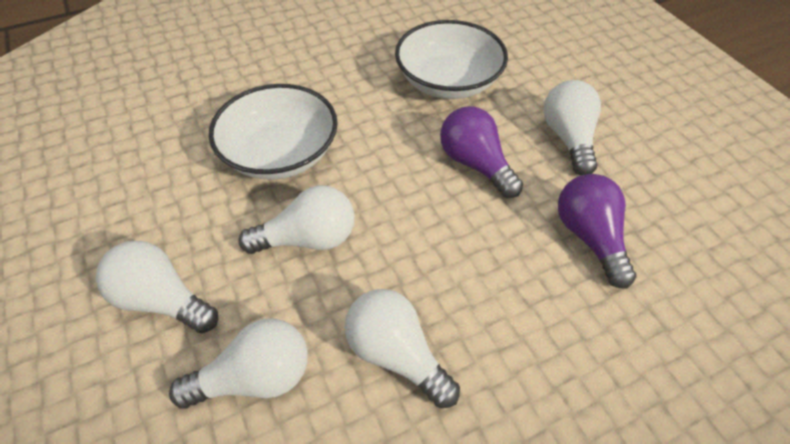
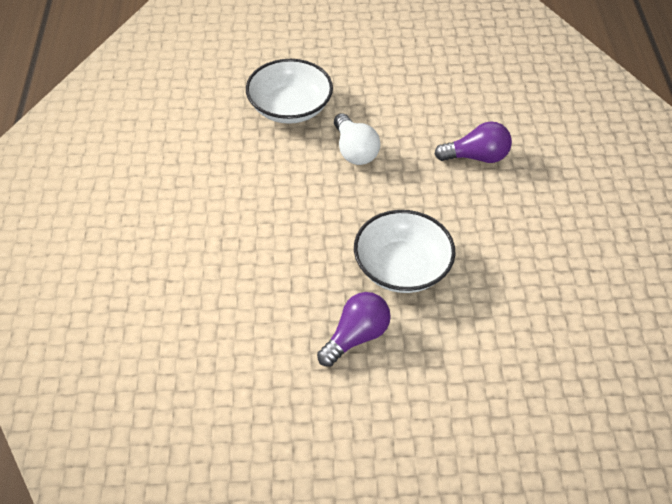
white light bulb: [96,241,218,333] [169,318,308,409] [239,185,355,254] [345,289,460,408] [543,80,601,175] = 5 -> [334,113,380,165] = 1

